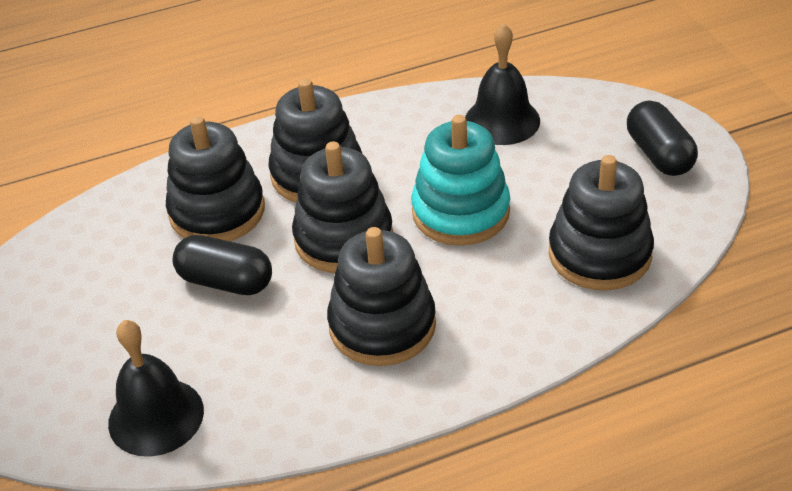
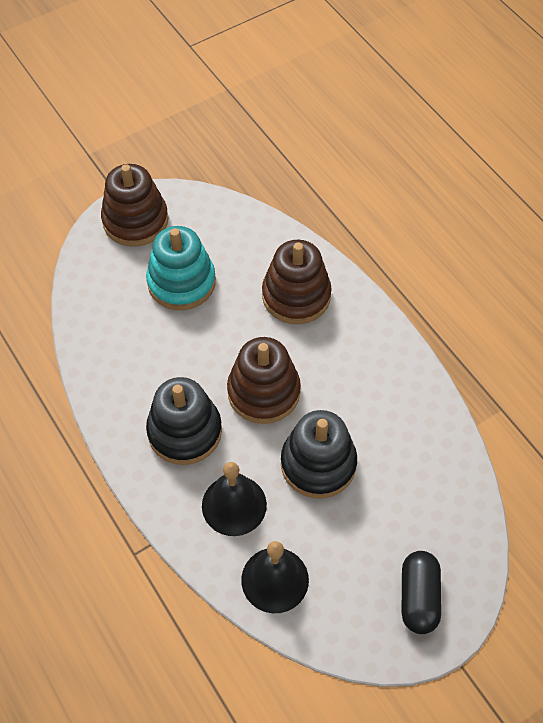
black capsule: [173,235,272,295] [627,100,698,176] = 2 -> [402,551,441,634] = 1
black stacking toy: [166,116,265,241] [269,79,362,203] [292,141,393,273] [327,227,436,366] [549,155,654,291] = 5 -> [146,377,222,465] [281,410,357,499] = 2
brown stacking toy: none = 0 -> [101,164,168,247] [227,337,301,424] [262,240,332,324] = 3

